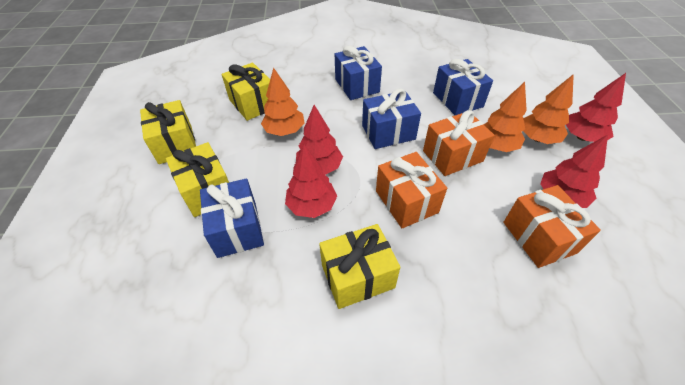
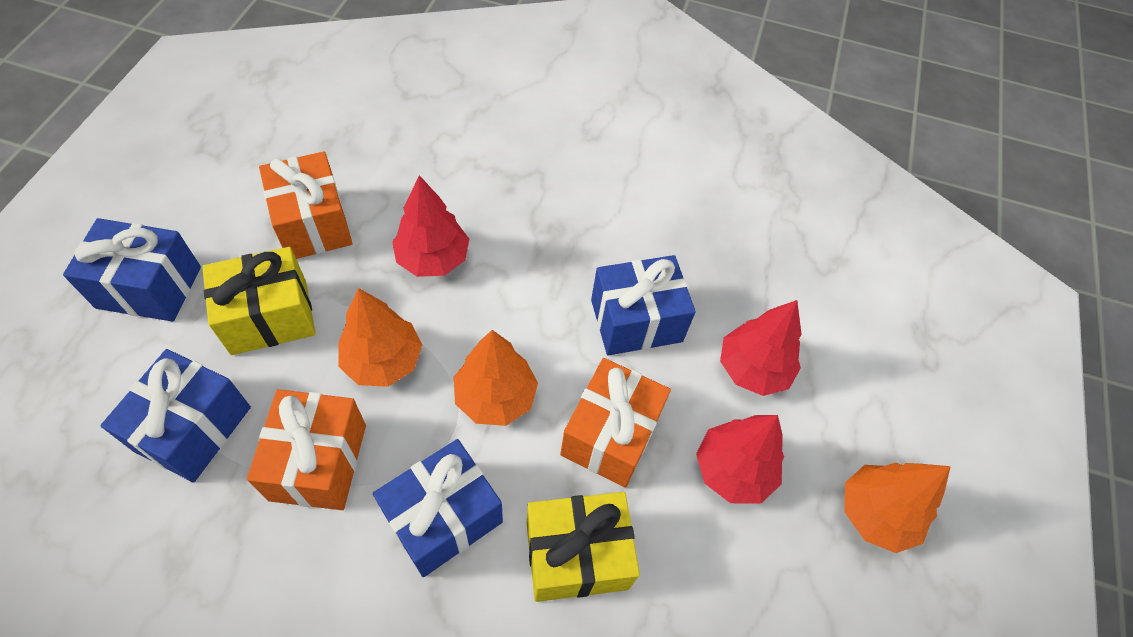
red tree: [285,145,337,218] [296,105,343,175] [540,135,608,208] [566,73,626,142] = 4 -> [392,175,469,277] [696,415,784,504] [720,300,802,396] = 3
yellow gift: [140,100,196,164] [166,142,229,217] [221,63,270,121] [319,224,400,309] = 4 -> [202,247,316,355] [527,492,640,602] = 2

